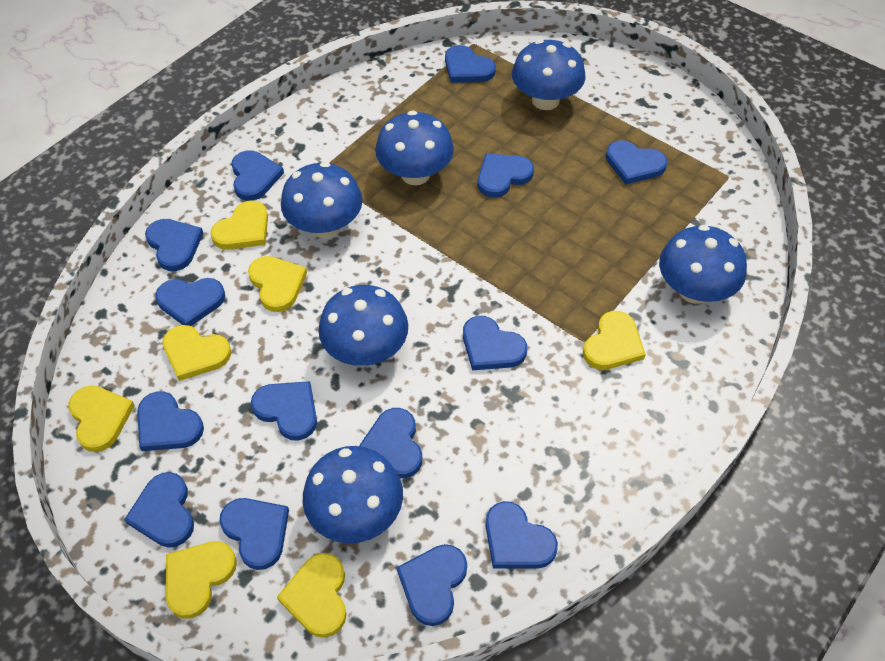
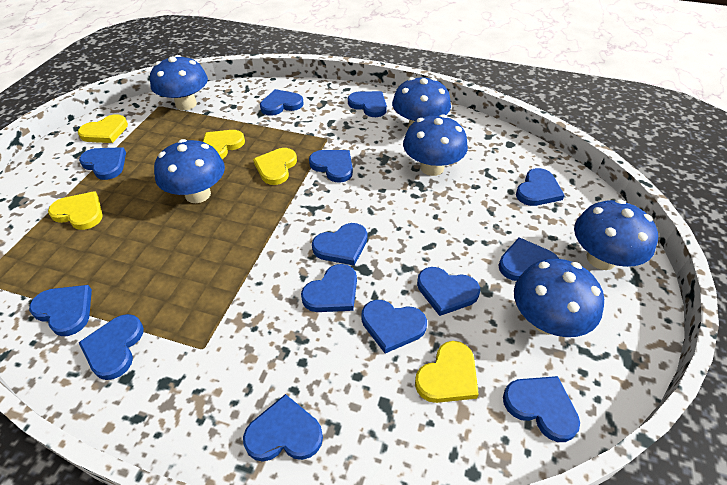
yellow heart: [69,385,135,452] [162,325,231,381] [166,541,237,619] [210,200,268,250] [248,256,307,312] [277,553,347,638] [583,311,646,370] = 7 -> [48,191,103,230] [78,114,128,143] [203,130,245,159] [253,148,297,185] [415,341,479,403] = 5

